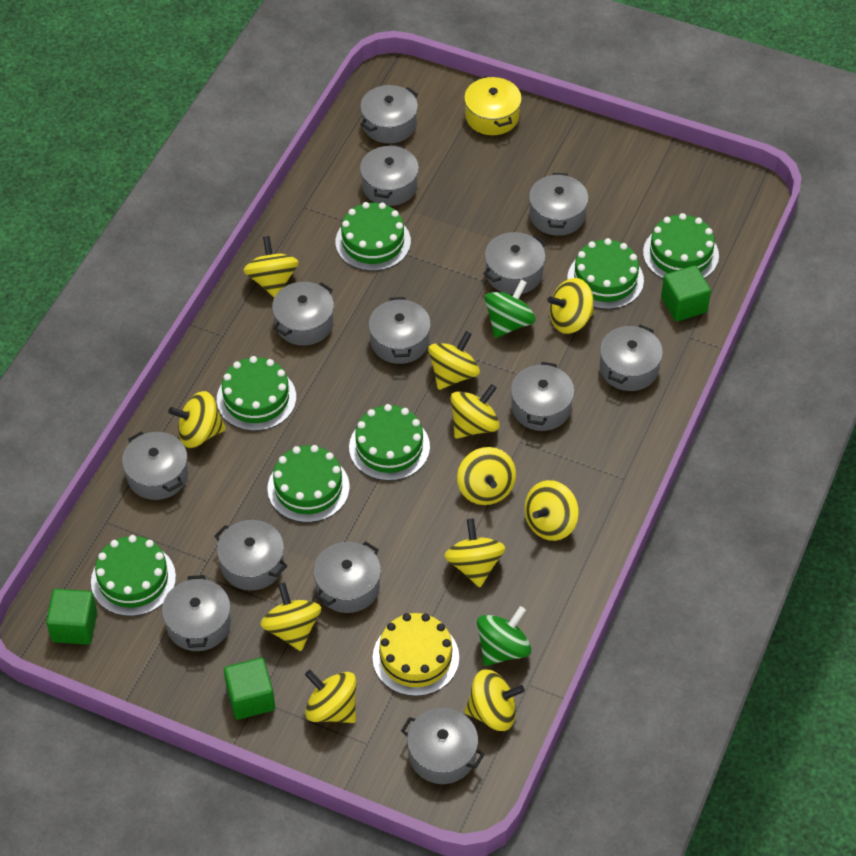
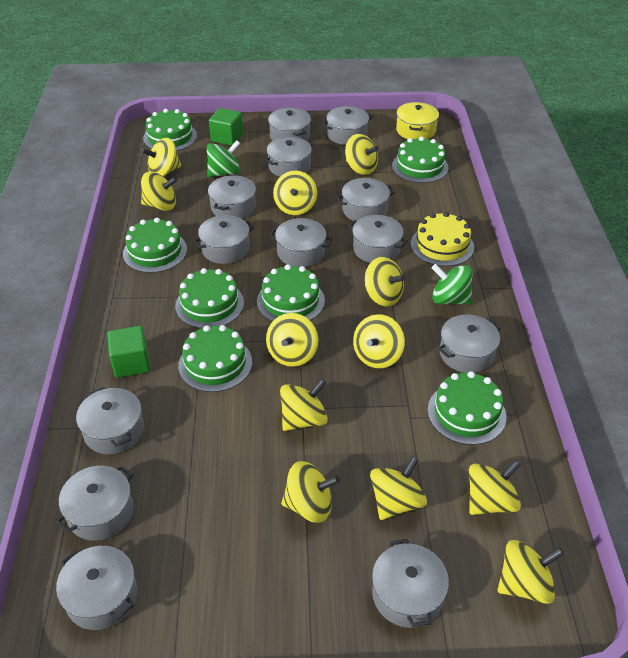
green cube: [46,589,97,645] [224,658,275,720] [661,265,711,322] = 3 -> [107,326,150,378] [209,108,243,146] = 2
yellow spinning top: [168,391,226,448] [243,236,299,298] [260,583,321,651] [305,670,357,723] [428,331,480,390] [444,519,505,587] [450,384,500,439] [457,447,516,505] [464,669,525,731] [524,480,579,541] [547,278,594,334] = 11 -> [141,138,181,177] [141,172,177,211] [266,313,318,367] [273,171,317,215] [280,378,328,431] [281,461,340,523] [345,134,379,175] [353,314,405,368] [365,257,406,306] [370,456,427,520] [469,460,521,515] [498,540,564,604] = 12

